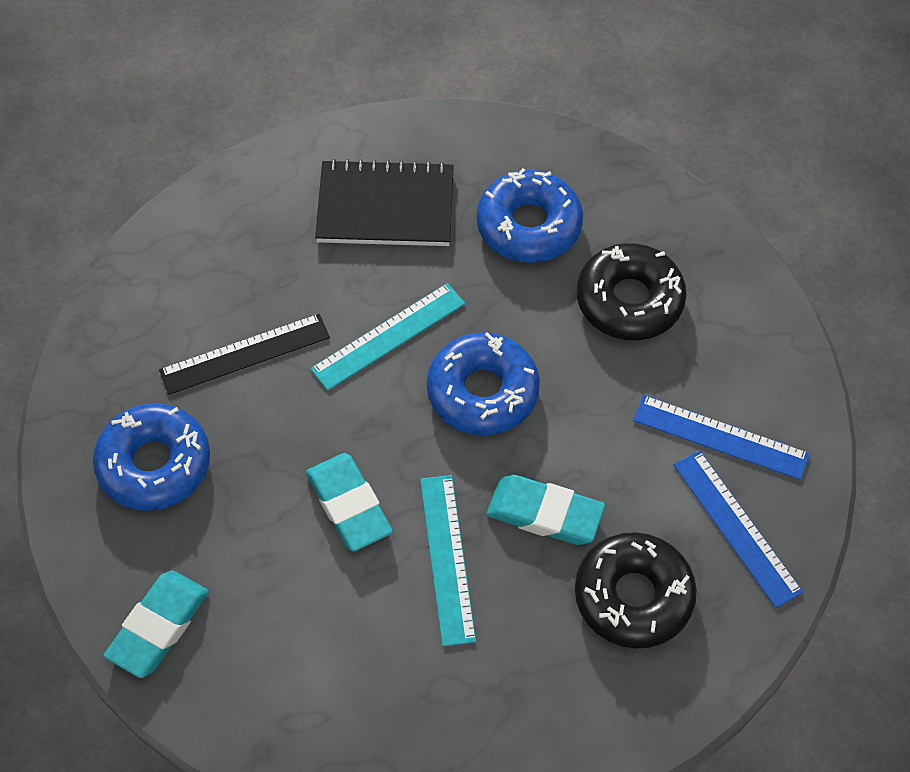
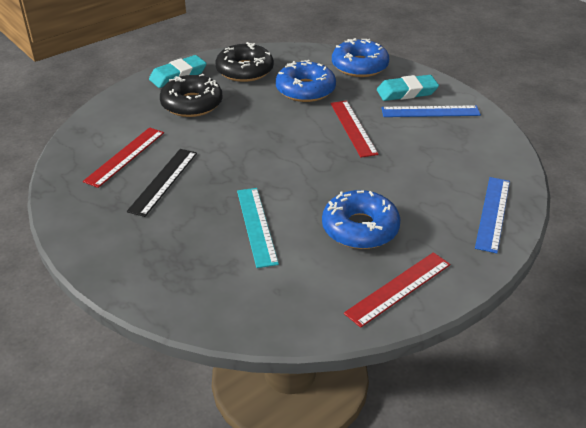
black notebook: [315,159,454,246] = 1 -> none = 0
red ruler: none = 0 -> [83,127,164,188] [331,101,379,158] [344,252,451,328] = 3
turquoise eraser: [104,570,209,678] [306,453,393,551] [486,475,605,545] = 3 -> [149,55,207,88] [377,75,439,101] = 2
turquoise ruler: [310,283,465,390] [420,475,476,646] = 2 -> [237,188,279,268] = 1

